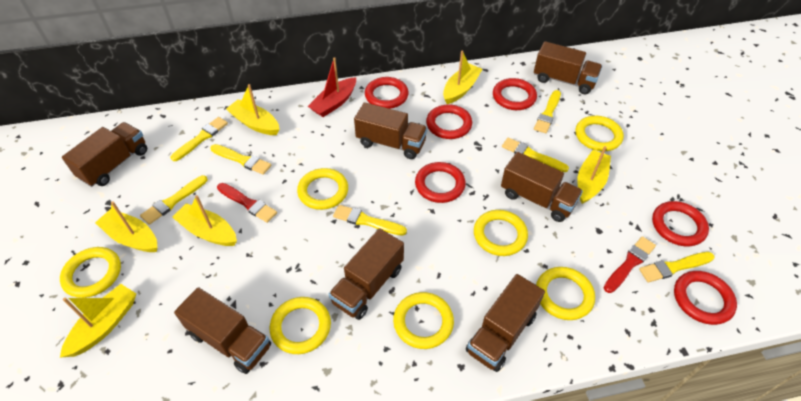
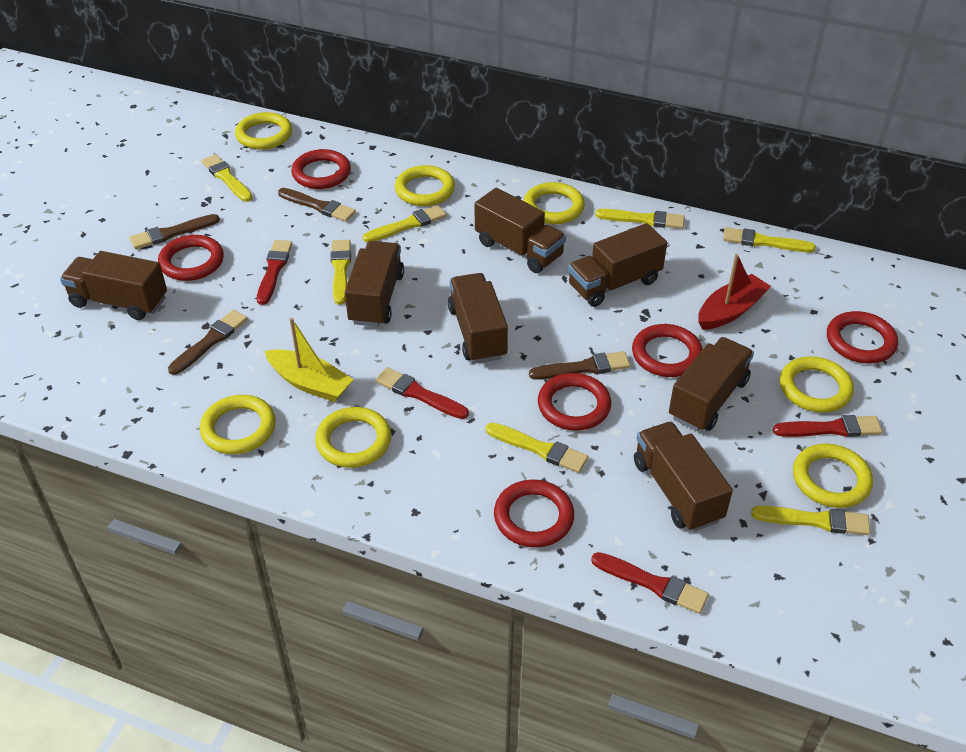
brown brush: none = 0 -> [129,214,220,249] [168,310,248,375] [278,188,356,222] [529,351,630,380] = 4
red brush: [217,183,277,223] [604,236,656,293] = 2 -> [257,240,292,305] [375,367,469,419] [591,552,709,614] [773,415,882,437] = 4
yellow boat: [60,284,137,357] [95,201,157,252] [172,195,237,246] [226,84,280,135] [443,51,482,104] [577,146,611,204] = 6 -> [265,318,354,402] = 1

